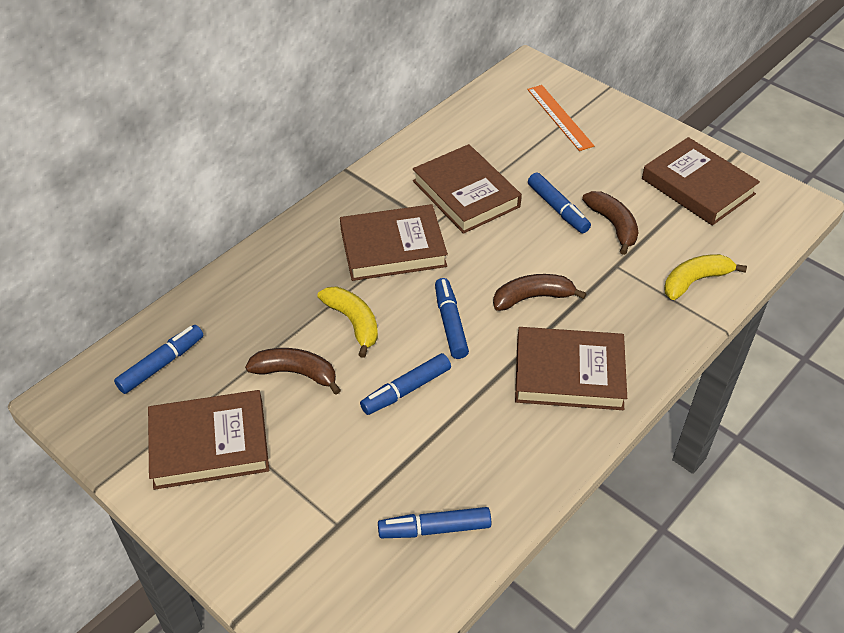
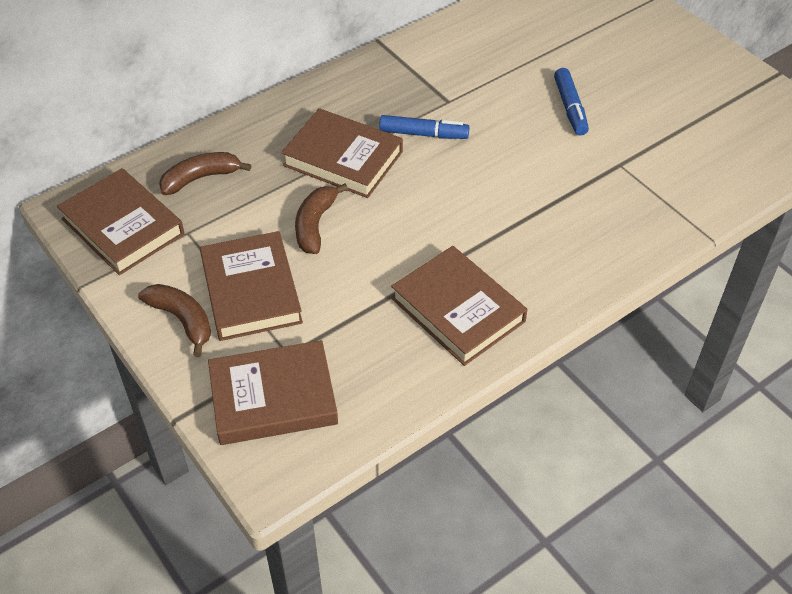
blue marker: [114,325,203,394] [360,353,451,415] [378,507,491,538] [435,278,469,359] [528,172,591,233] = 5 -> [379,115,470,139] [554,68,589,135] = 2
orange ruler: [527,85,594,151] = 1 -> none = 0
yellow banana: [318,287,378,358] [664,254,747,300] = 2 -> none = 0

